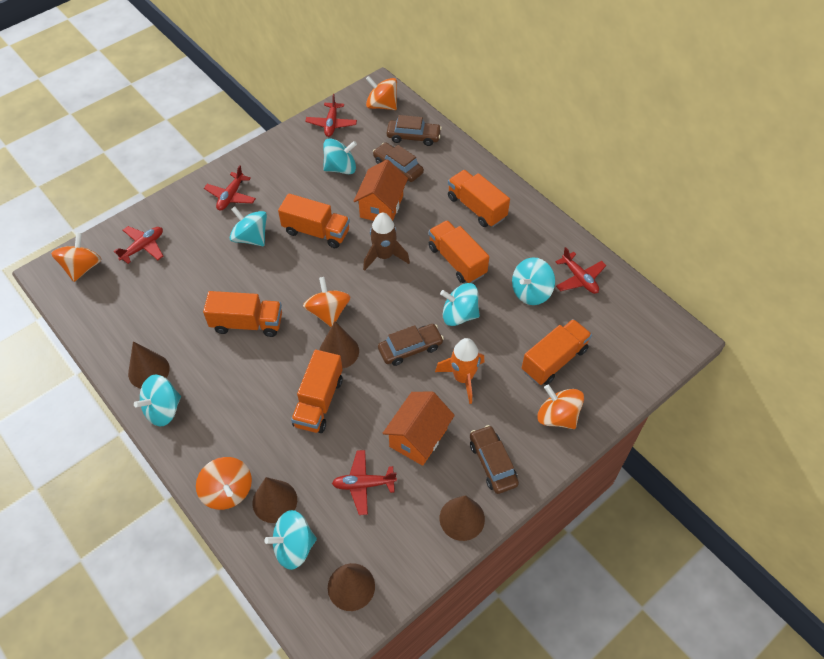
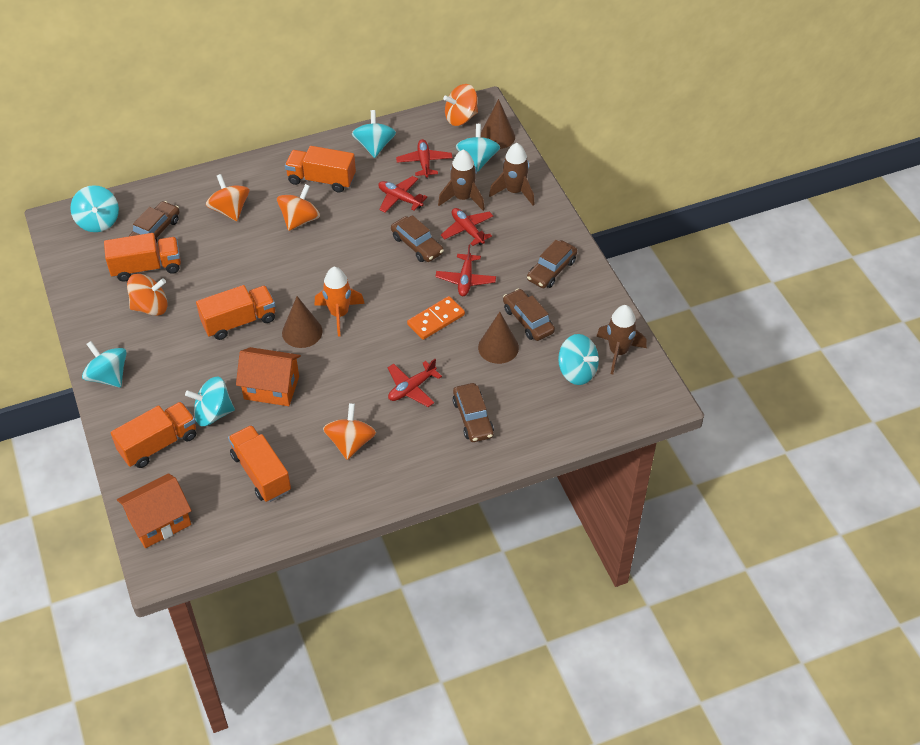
brown car: [373,143,424,182] [378,324,444,366] [387,115,442,146] [470,425,519,494] = 4 -> [128,201,180,243] [391,215,444,262] [453,383,494,442] [503,289,555,341] [527,240,578,288] = 5
brown cone: [128,341,170,388] [253,477,297,523] [320,322,359,369] [328,563,375,611] [440,495,485,541] = 5 -> [282,296,323,348] [478,312,519,364] [481,99,515,149] = 3
brown rocket: [363,213,410,271] = 1 -> [438,149,485,211] [489,143,535,205] [596,305,647,375] = 3
orange domino: none = 0 -> [407,296,465,340] = 1
orange truck: [203,291,282,337] [278,193,350,248] [291,350,343,433] [428,220,489,283] [448,170,510,227] [522,319,592,385] = 6 -> [104,233,181,282] [111,402,196,468] [196,285,275,340] [228,425,291,502] [285,146,356,193] = 5

